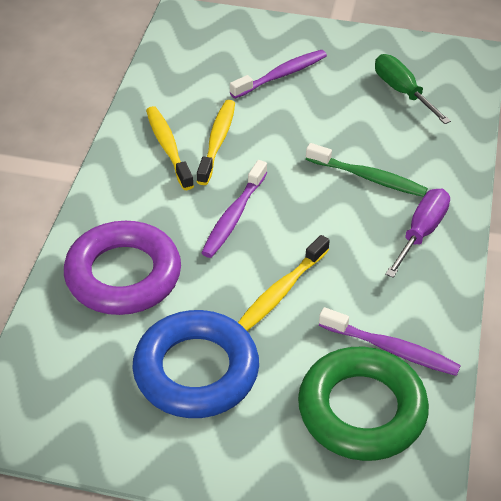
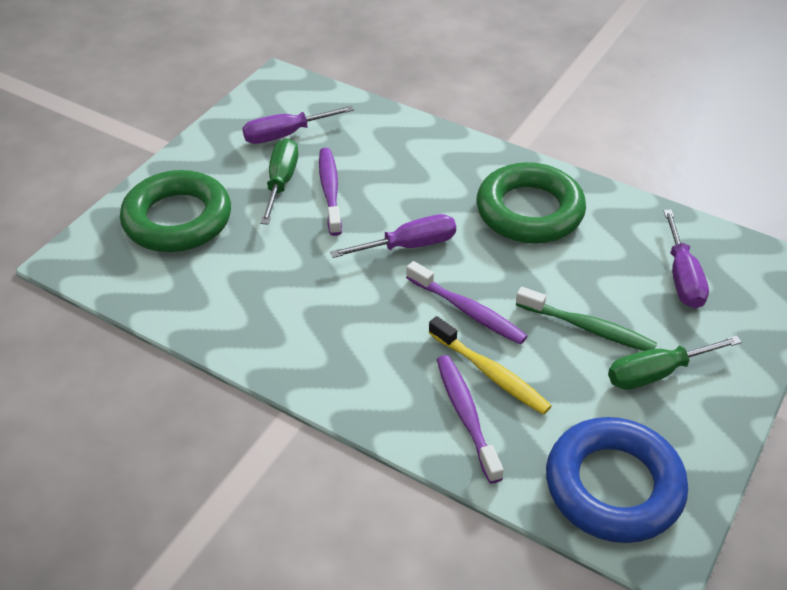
green ring: [298,347,429,461] = 1 -> [120,170,231,252] [477,162,586,243] = 2
green screwdriver: [375,54,451,124] = 1 -> [260,139,298,225] [608,335,742,390] = 2
purple ring: [64,221,181,315] = 1 -> none = 0
purple screwdriver: [385,189,450,278] = 1 -> [242,106,354,144] [330,214,456,258] [663,210,709,309] = 3
yellow toothbrush: [146,106,194,190] [197,100,235,185] [238,235,330,331] = 3 -> [429,316,552,415] = 1

